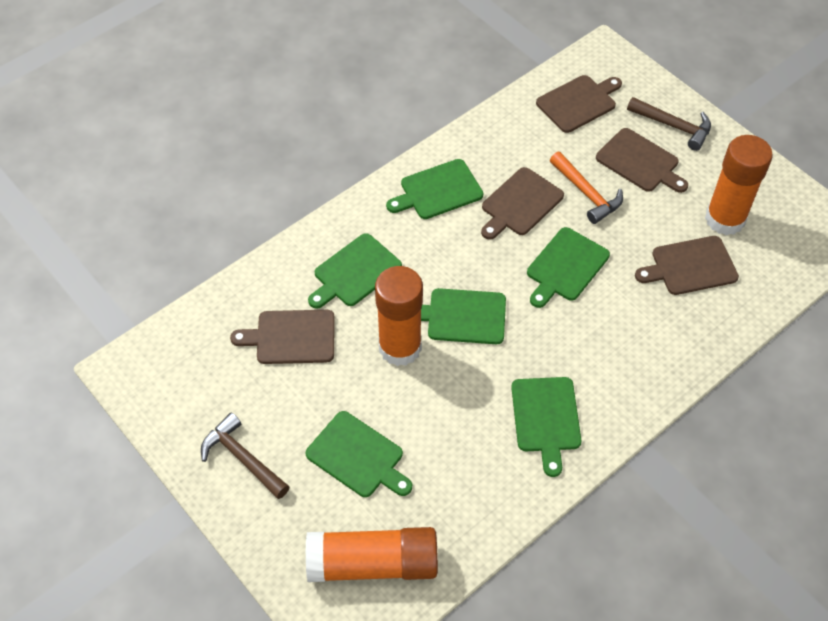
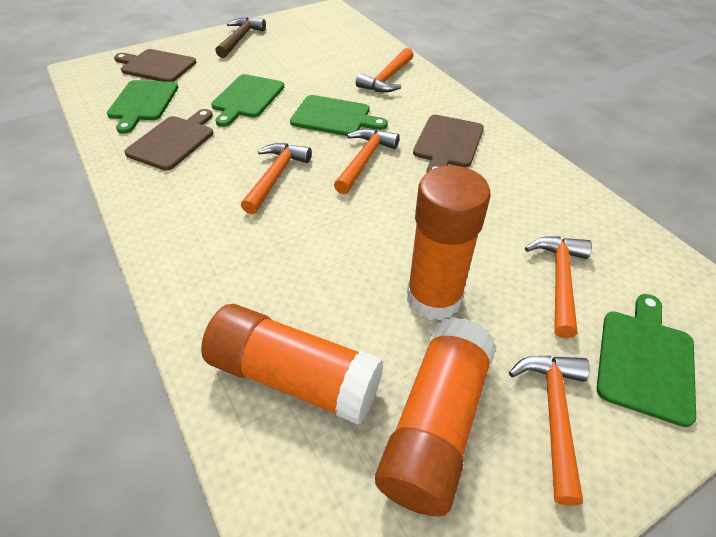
brown cutting board: [230,310,335,364] [481,167,564,240] [536,75,622,133] [596,128,688,193] [635,236,739,295] = 5 -> [114,49,196,82] [124,109,213,171] [413,115,484,173] = 3
brown hammer: [201,412,290,499] [627,97,711,151] = 2 -> [215,17,266,58] = 1
green cutting board: [305,411,412,497] [308,233,402,309] [386,159,483,219] [421,288,506,344] [511,377,581,477] [527,227,610,308] = 6 -> [107,80,178,134] [211,74,284,127] [290,95,388,136] [596,294,696,427] = 4
orange hammer: [550,152,623,224] = 1 -> [241,143,312,214] [334,129,400,194] [356,48,414,93] [509,356,590,506] [525,236,592,338] = 5

